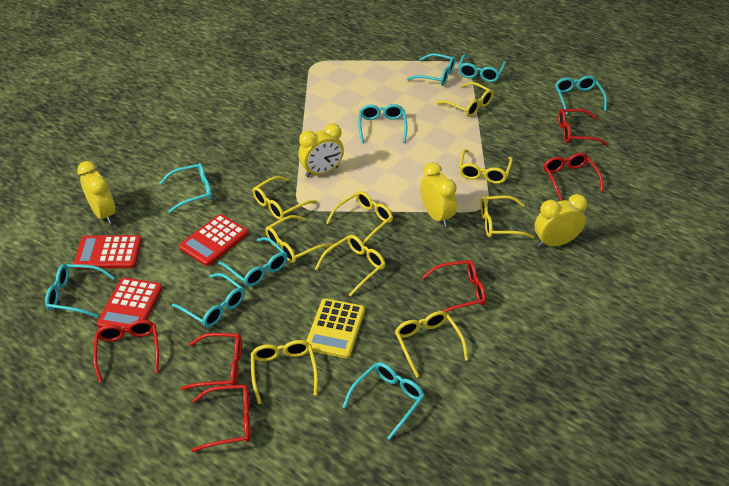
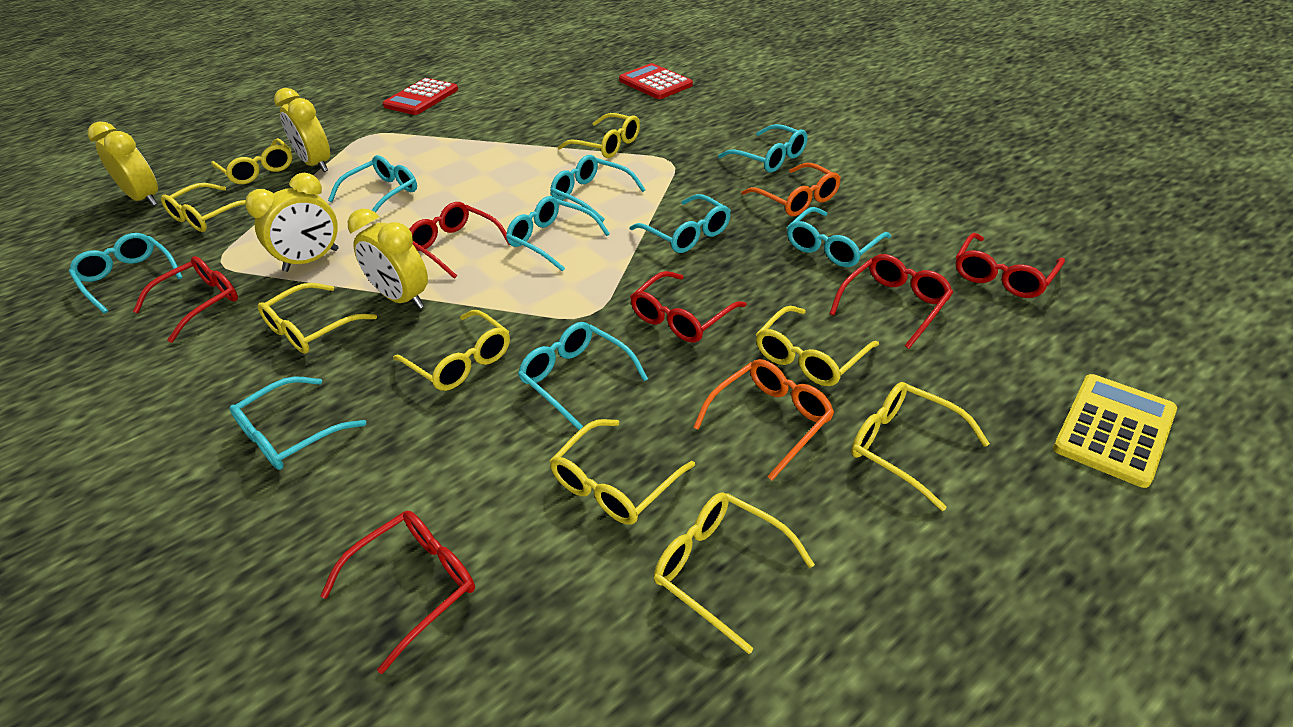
orange glasses: none = 0 -> [693,359,834,481] [741,163,841,216] = 2
red calculator: [73,235,142,269] [97,278,162,333] [179,214,248,266] = 3 -> [383,78,458,115] [619,63,693,99] = 2

